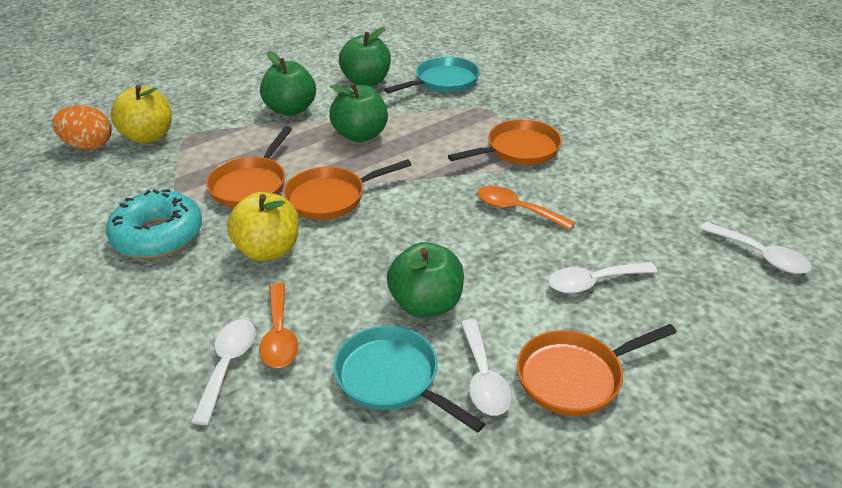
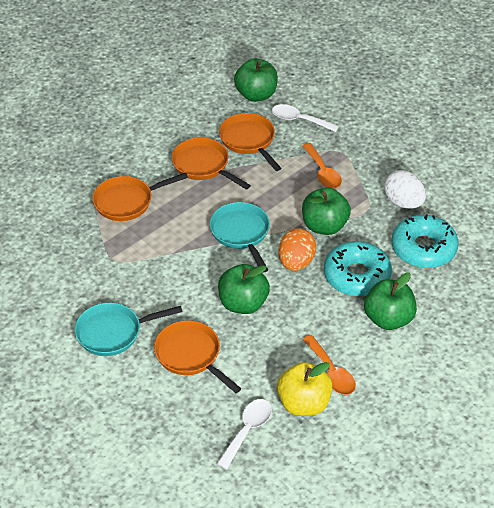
turquoise donut: [106,189,202,259] = 1 -> [324,241,392,297] [392,214,458,268] = 2
white egg: none = 0 -> [384,170,426,209] = 1
white spoon: [191,319,256,425] [461,319,512,416] [548,262,657,294] [700,222,812,274] = 4 -> [217,399,272,469] [272,104,339,132] = 2
yellow apple: [110,85,172,144] [227,192,299,261] = 2 -> [277,362,332,416] = 1

